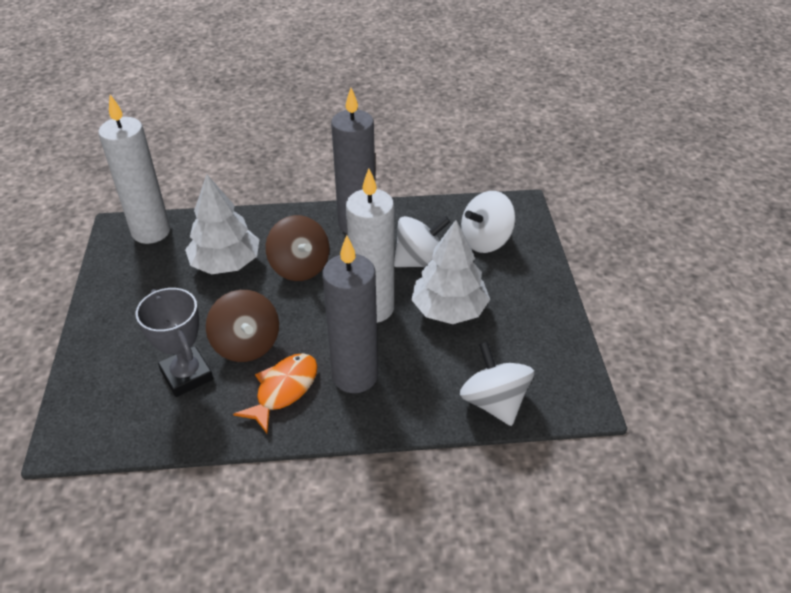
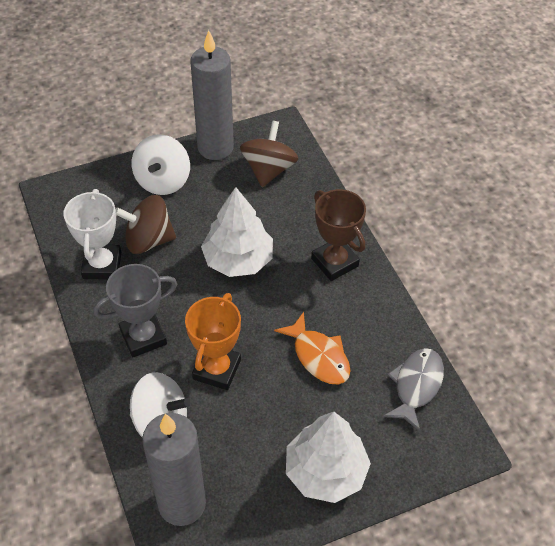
brown trophy: none = 0 -> [311,189,366,281] = 1
grey fish: none = 0 -> [383,348,444,431] = 1
orange trophy: none = 0 -> [185,293,241,390] = 1
white candle: [98,95,170,244] [346,168,394,323] = 2 -> none = 0
white spinning top: [394,216,451,267] [460,342,534,426] [461,191,516,253] = 3 -> [130,372,190,437] [132,134,190,195] = 2
white trophy: none = 0 -> [63,189,121,279] = 1

